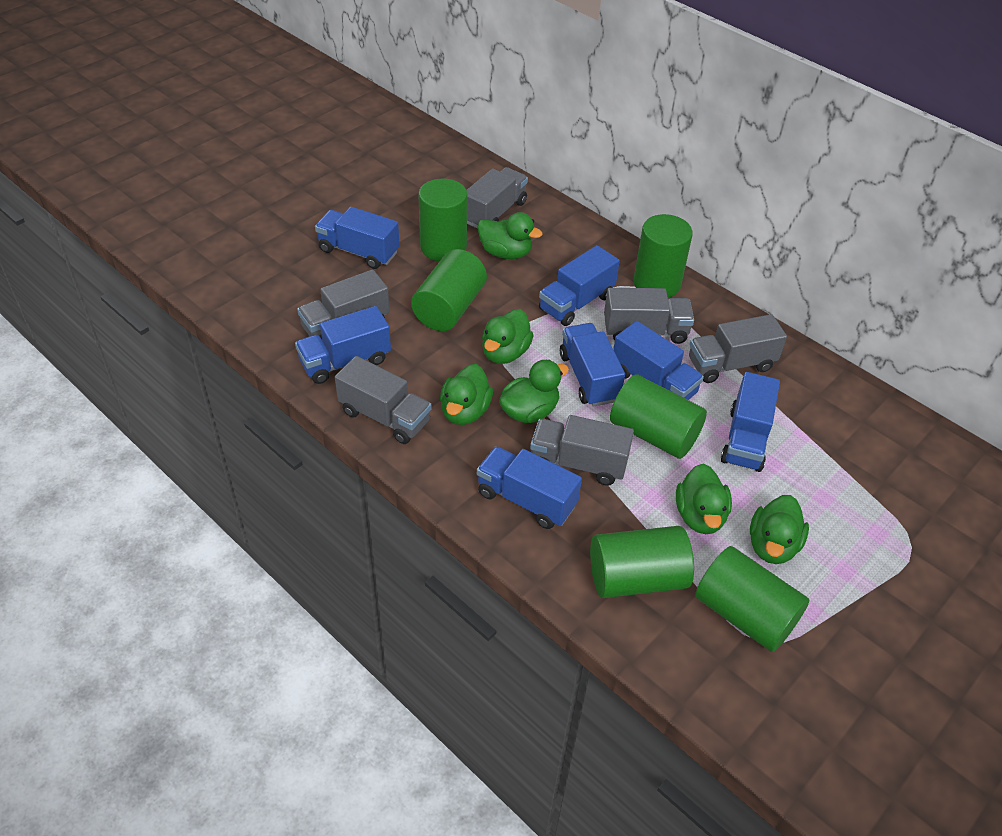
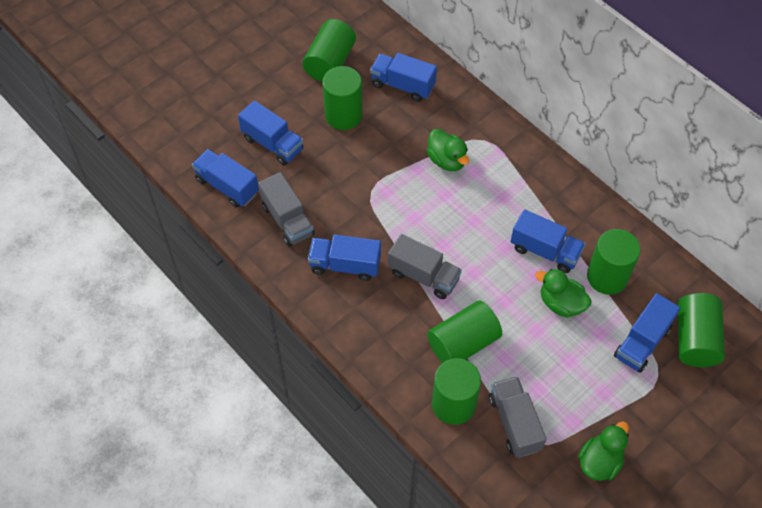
blue truck: [295,306,391,384] [315,207,400,269] [477,446,582,529] [539,245,620,326] [560,323,625,407] [613,321,704,400] [721,372,780,472] = 7 -> [192,149,259,208] [238,100,303,166] [308,234,381,281] [370,53,437,102] [510,209,586,273] [614,293,680,373] = 6
green duck: [440,364,493,425] [477,212,542,259] [482,309,534,364] [499,360,569,423] [676,464,732,534] [750,495,809,564] = 6 -> [426,129,469,171] [535,269,592,318] [578,421,629,481] = 3
grey truck: [297,270,390,339] [335,356,432,444] [467,167,528,228] [530,415,634,486] [604,288,694,344] [689,314,787,383] = 6 -> [258,172,315,247] [388,234,462,299] [489,376,547,458] = 3

